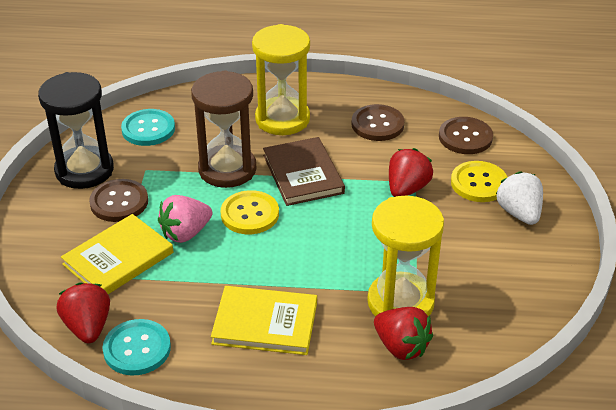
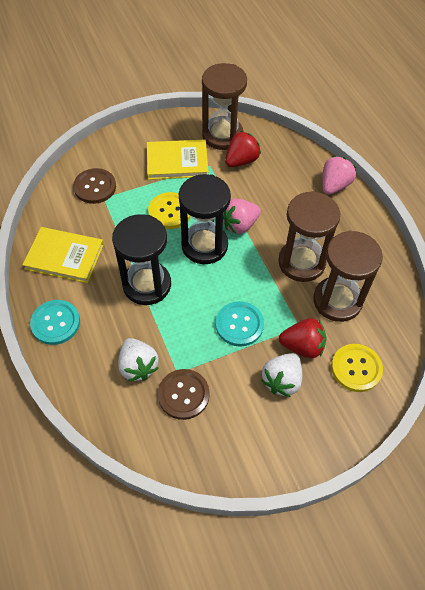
black hourglass: [38,72,114,189] = 1 -> [112,214,171,305] [179,174,231,264] = 2
brown book: [263,137,345,206] = 1 -> none = 0
brown button: [89,179,148,222] [352,104,405,141] [439,117,493,154] = 3 -> [73,168,116,204] [158,369,210,420] = 2
brown hourglass: [191,70,257,188] = 1 -> [202,63,247,150] [278,191,340,282] [313,230,383,322] = 3
pink strawberry: [158,195,212,243] = 1 -> [223,199,261,234] [322,156,356,194] = 2
red strawberry: [57,283,110,343] [374,307,433,360] [389,148,433,197] = 3 -> [225,131,261,167] [279,318,326,358] = 2
white strawberry: [496,171,543,225] = 1 -> [118,338,159,381] [261,353,302,397] = 2
yellow hourglass: [252,24,310,135] [367,196,444,317] = 2 -> none = 0

